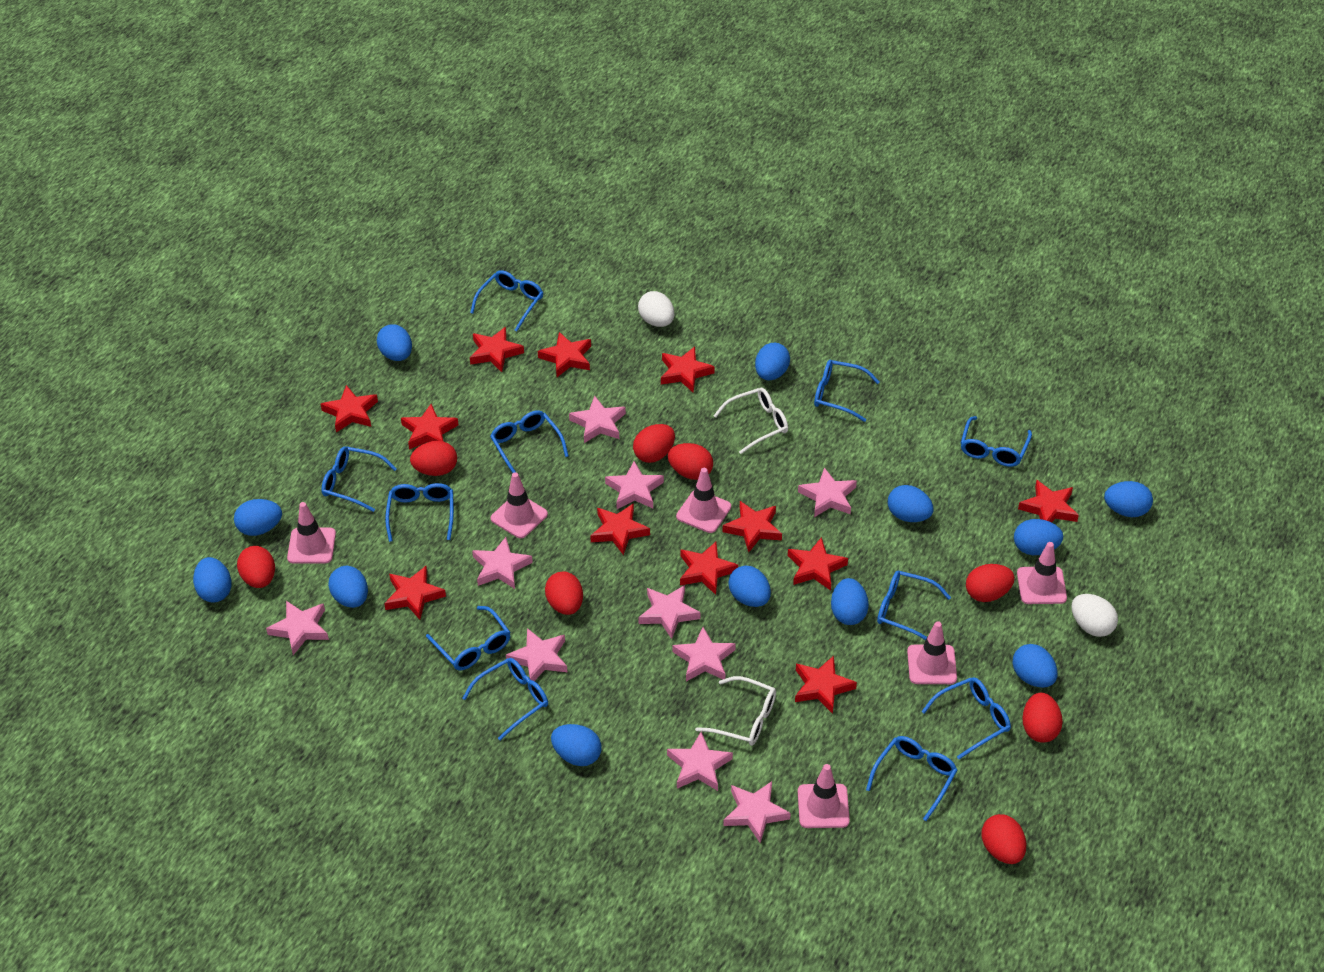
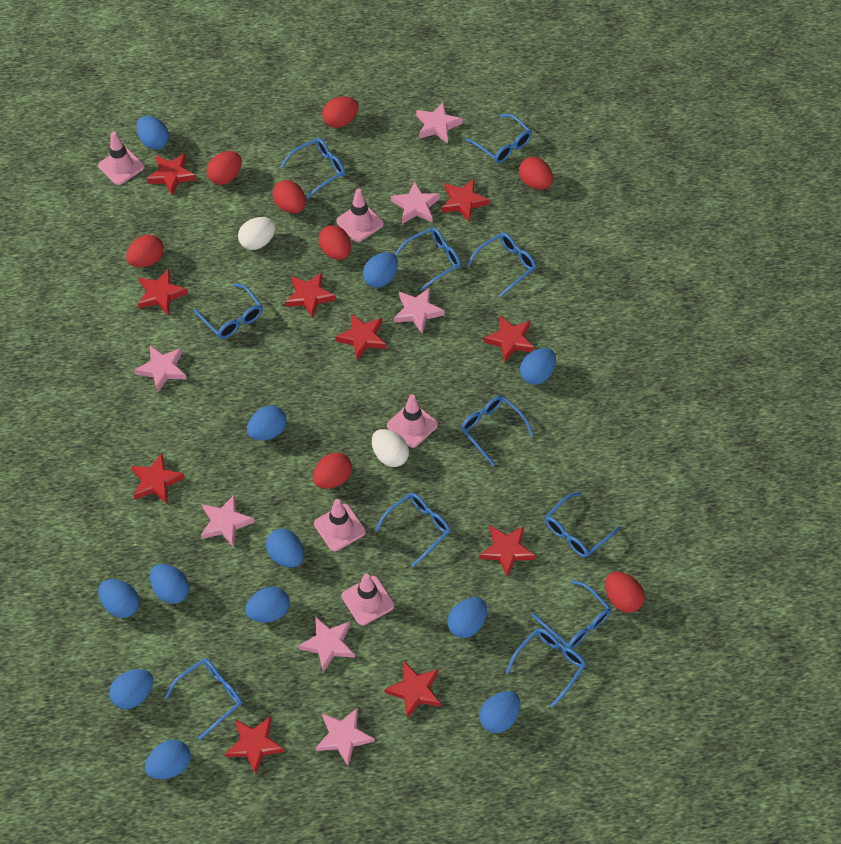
pink star: [266,601,329,655] [472,537,533,589] [506,628,567,681] [569,396,626,443] [605,461,664,509] [638,585,701,639] [667,732,733,791] [672,627,736,681] [723,781,791,843] [798,467,857,517] = 10 -> [134,345,187,393] [201,495,254,547] [298,616,355,672] [316,708,374,766] [391,181,440,224] [394,287,445,334] [416,102,463,144] = 7
pink traffic cone: [287,502,336,564] [491,472,548,538] [676,468,731,533] [798,764,850,828] [907,621,957,684] [1017,542,1067,604] = 6 -> [98,131,145,185] [314,499,366,551] [336,189,384,242] [342,573,394,626] [387,394,438,448] = 5
red star: [321,385,378,433] [384,566,446,620] [401,404,459,450] [470,327,524,372] [538,332,591,377] [590,503,650,555] [661,347,714,392] [680,542,738,595] [723,501,782,552] [788,537,848,590] [795,656,857,714] [1018,480,1079,522] = 12 -> [131,453,185,504] [138,269,188,315] [146,153,196,196] [225,717,285,774] [285,272,336,318] [335,313,386,361] [384,661,441,719] [441,179,490,222] [479,526,535,577] [483,315,534,362] = 10
white glasses: [695,676,776,746] [714,388,788,454] = 2 -> none = 0

